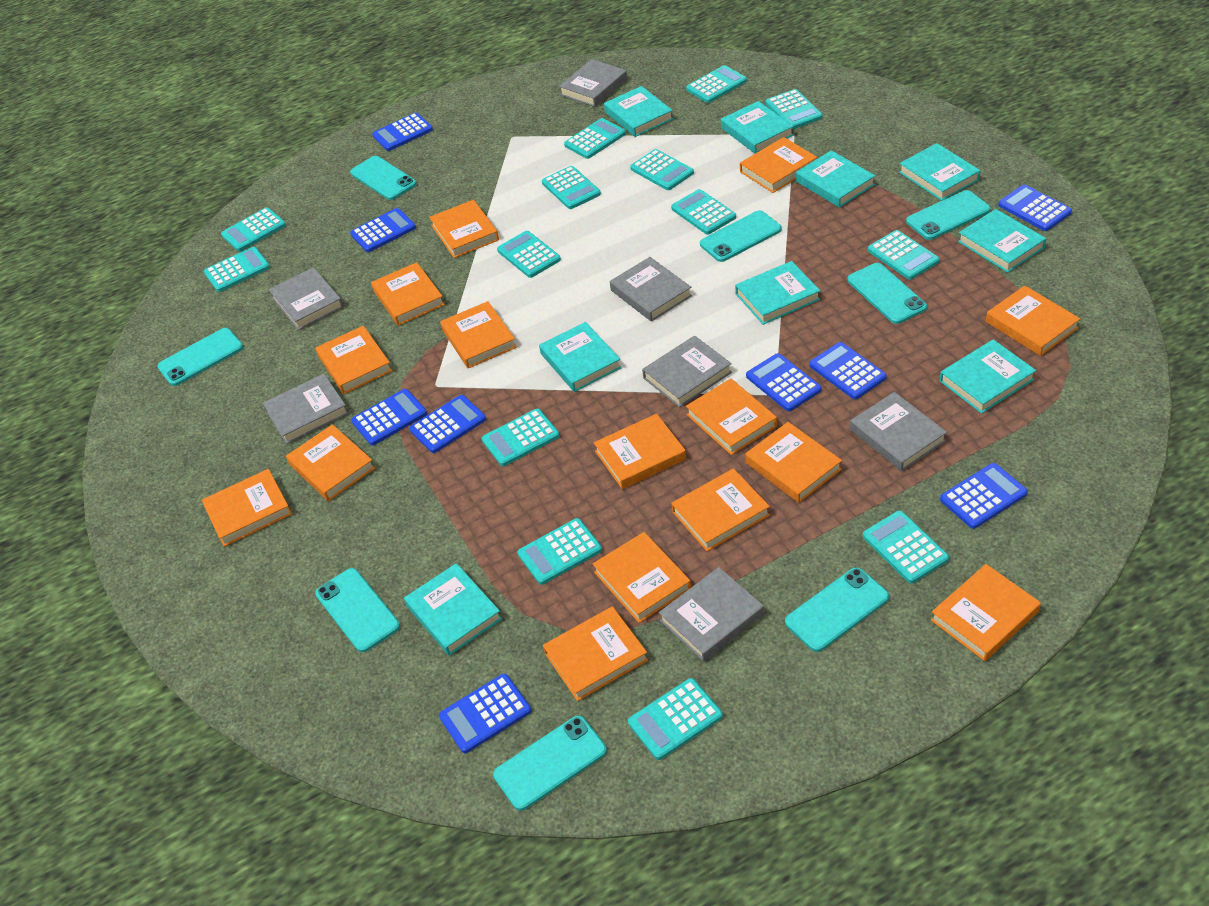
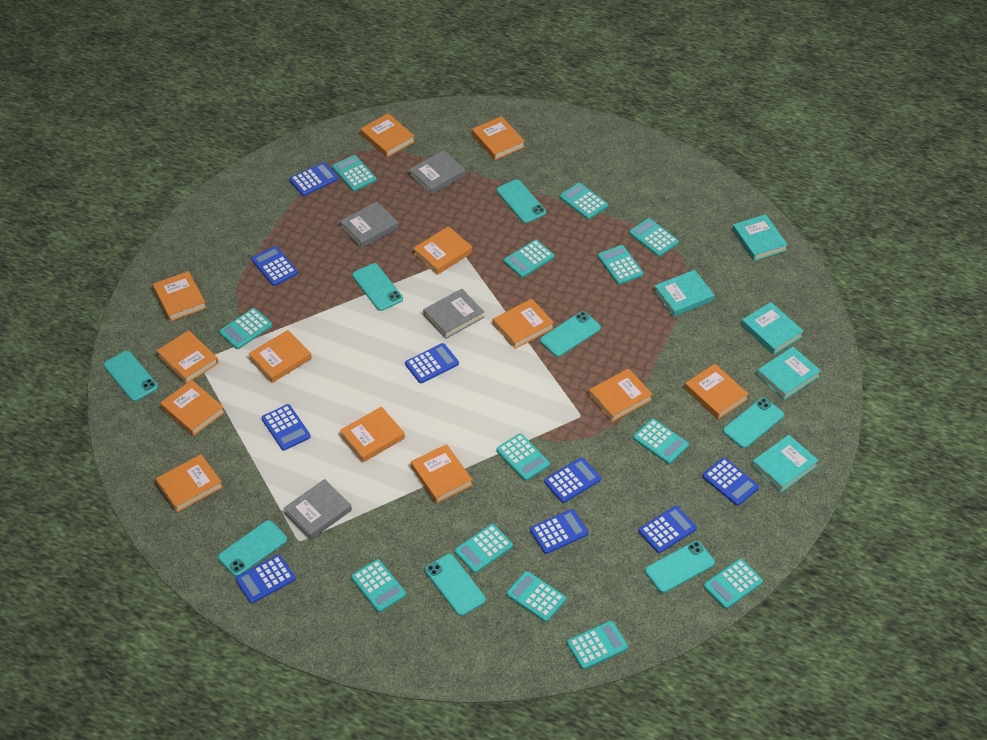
grey book: [263,374,349,444] [269,267,344,330] [559,59,627,107] [610,257,692,322] [642,335,732,408] [659,567,764,662] [850,392,947,471] = 7 -> [284,479,352,540] [340,202,398,248] [409,150,466,195] [423,289,485,339] = 4
orange book: [202,469,292,547] [286,424,375,501] [315,326,392,394] [371,262,445,326] [429,200,499,258] [440,301,517,368] [543,606,648,701] [593,532,691,623] [594,414,686,489] [671,468,770,551] [686,379,777,455] [740,137,817,193] [745,422,842,503] [931,564,1041,661] [986,286,1080,356] = 15 -> [153,271,206,321] [156,454,223,512] [157,330,219,384] [160,380,225,436] [248,330,312,383] [340,407,405,462] [360,113,415,157] [411,444,473,503] [413,226,472,275] [472,116,525,160] [493,299,554,349] [589,368,653,422] [685,364,749,419] = 13
turquoise book: [404,563,502,656] [539,322,622,392] [604,86,673,137] [721,101,794,154] [735,261,820,325] [796,150,875,208] [899,143,981,201] [940,339,1036,414] [958,209,1046,273] = 9 -> [654,270,715,317] [732,214,788,261] [741,302,804,355] [752,435,819,493] [757,347,821,400] = 5
turquoise calculator: [204,247,270,292] [221,207,286,252] [482,409,560,466] [497,231,561,278] [517,518,602,585] [542,166,601,209] [564,118,626,159] [628,678,723,760] [630,149,694,190] [671,189,736,235] [686,65,747,103] [766,89,823,129] [863,511,949,583] [868,230,940,280] = 14 -> [219,308,272,349] [332,155,376,191] [351,559,406,612] [454,524,513,573] [496,433,550,481] [504,240,554,278] [506,571,566,622] [560,183,608,220] [567,621,628,670] [598,245,644,285] [629,218,679,257] [633,418,689,464] [704,559,763,609] = 13

